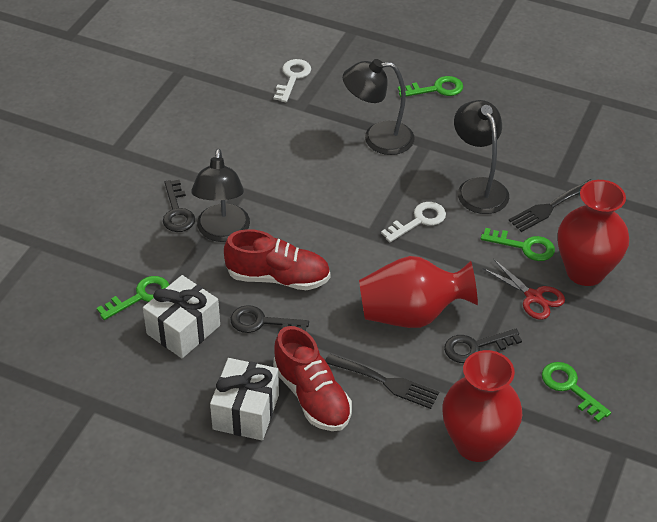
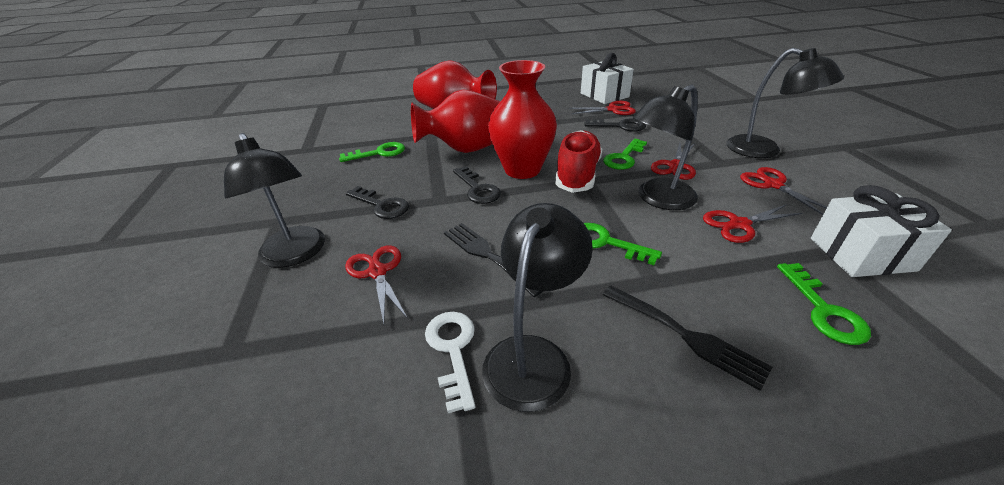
black lamp: [191,149,250,242] [343,59,415,155] [454,100,509,214] = 3 -> [224,133,325,268] [482,203,593,412] [633,85,698,210] [727,48,844,158] = 4
red scissors: [483,259,565,320] = 1 -> [345,245,408,324] [569,101,636,115] [651,143,696,180] [703,204,802,243] [740,167,827,215] = 5
red shoe: [224,229,330,290] [273,326,352,431] = 2 -> [555,130,602,193] = 1
white key: [274,59,311,102] [381,202,446,242] = 2 -> [425,312,475,413] = 1

